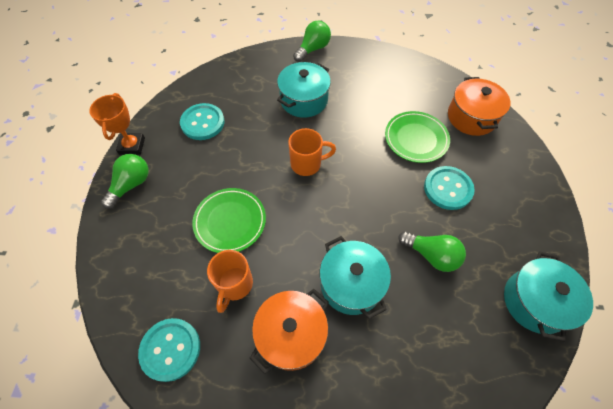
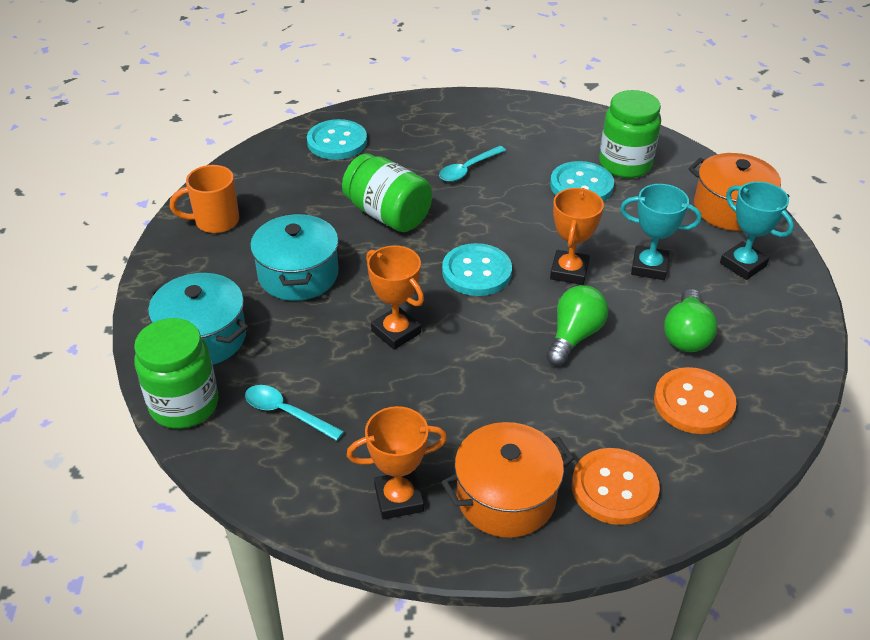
green jar: none = 0 -> [134,318,218,429] [342,154,432,232] [599,90,661,178] = 3
green light bulb: [101,154,149,209] [293,21,331,62] [398,231,466,272] = 3 -> [546,285,608,366] [664,289,717,352] = 2
green plate: [192,188,266,253] [385,111,450,163] = 2 -> none = 0
orange button: none = 0 -> [572,448,660,525] [654,367,737,434] = 2
orange mug: [207,250,253,313] [288,128,336,176] = 2 -> [170,165,239,233] = 1
orange trophy: [89,93,145,155] = 1 -> [347,406,447,519] [366,246,424,350] [550,188,604,285] = 3
turquoise pot: [277,62,331,118] [320,236,391,319] [504,251,593,342] = 3 -> [148,273,248,365] [250,213,339,301] = 2
turquoise spoon: none = 0 -> [245,385,344,441] [439,146,506,182] = 2
turquoise trophy: none = 0 -> [620,184,702,280] [720,182,794,280] = 2

